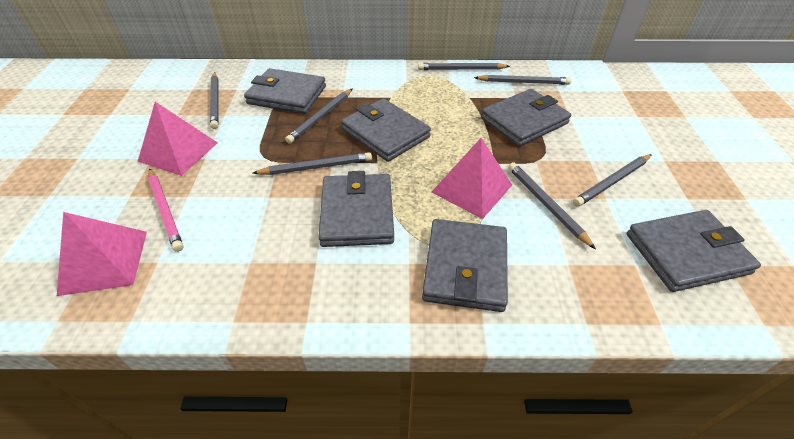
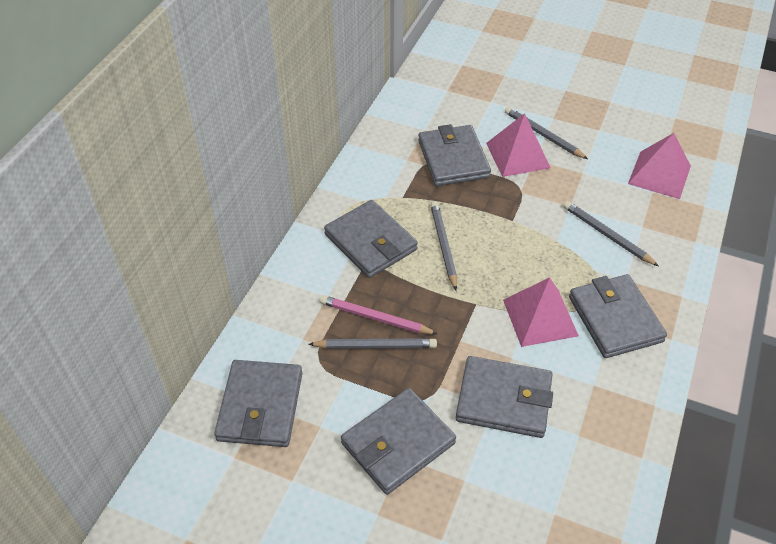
grey pencil: [210,72,219,129] [253,152,372,175] [285,88,353,144] [418,63,510,70] [474,75,571,85] [508,162,596,250] [573,154,652,207] = 7 -> [308,338,437,349] [430,201,457,290] [505,107,588,159] [563,201,658,266] = 4

